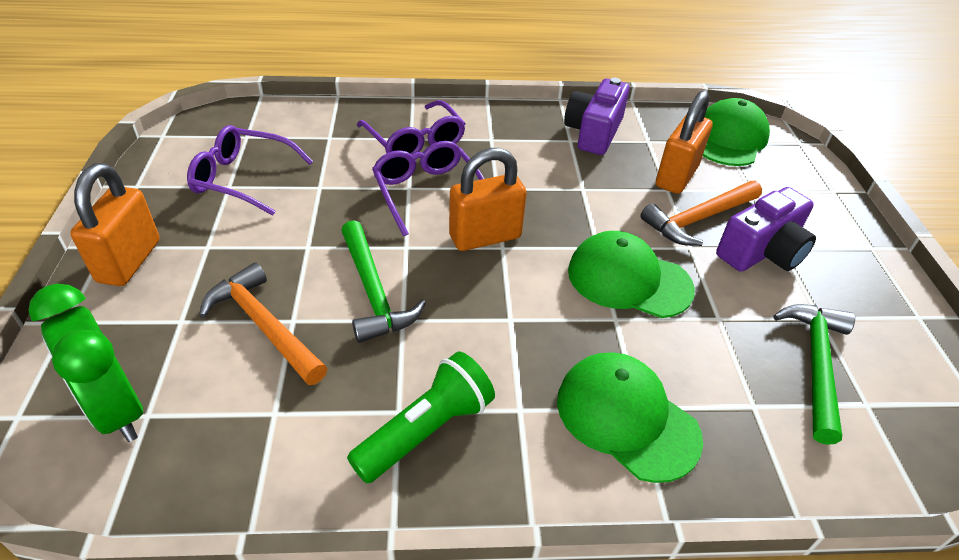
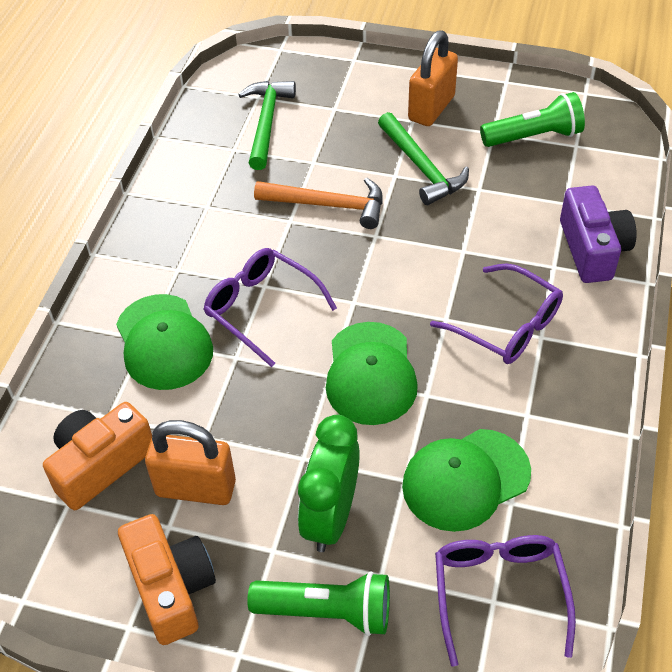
green flashlight: [347,352,495,483] = 1 -> [247,572,390,636] [480,92,585,147] = 2
orange camera: none = 0 -> [43,402,152,510] [118,514,216,645] = 2
orange hammer: [199,263,327,385] [640,181,762,246] = 2 -> [254,178,383,229] = 1
orange padlock: [70,163,160,286] [449,148,527,251] [656,90,713,194] = 3 -> [145,420,236,505] [408,30,458,126] = 2
purple camera: [564,78,630,155] [716,187,816,272] = 2 -> [560,186,637,283] = 1

